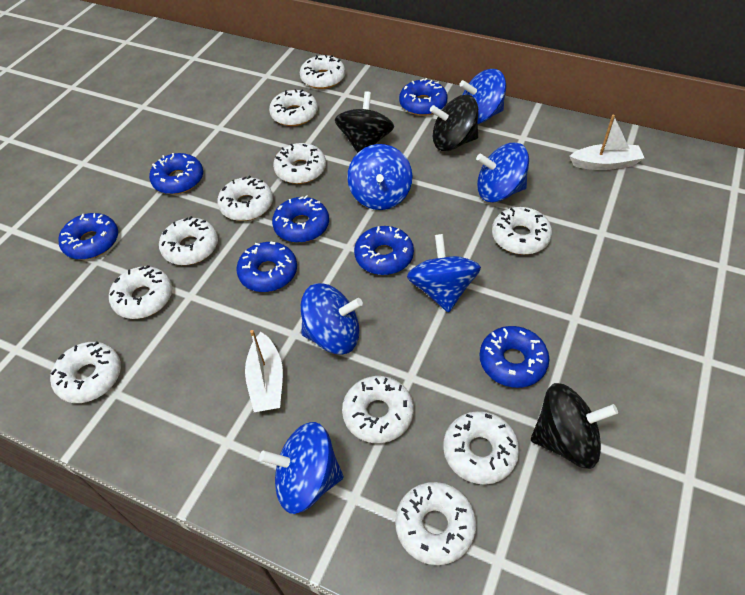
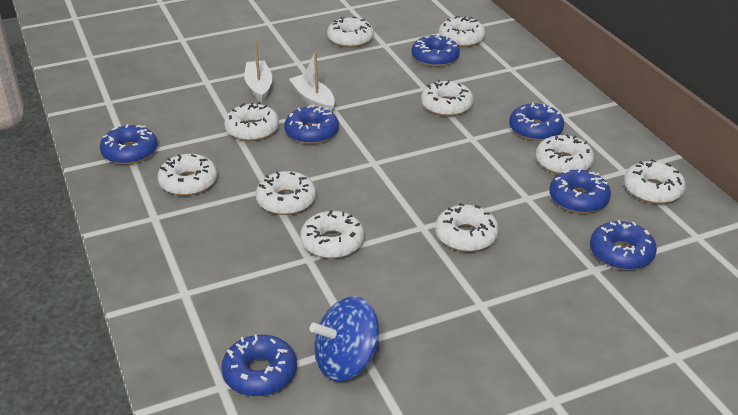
black spinning top: [335,91,394,153] [430,95,478,151] [531,383,618,469] = 3 -> none = 0
blue spinning top: [259,422,344,514] [301,283,363,354] [347,144,412,210] [407,234,481,313] [459,69,506,124] [476,143,529,202] = 6 -> [310,296,380,381] = 1
white donut: [50,342,121,403] [109,265,172,319] [159,216,218,265] [217,176,273,221] [269,89,318,126] [273,143,326,184] [300,55,345,89] [342,376,414,443] [395,482,476,565] [443,411,519,485] [492,207,552,255] = 11 -> [157,154,217,196] [224,102,279,141] [256,171,316,215] [300,210,364,259] [327,17,374,48] [421,80,474,116] [435,203,499,252] [439,16,485,47] [536,134,594,174] [624,159,686,204] = 10

